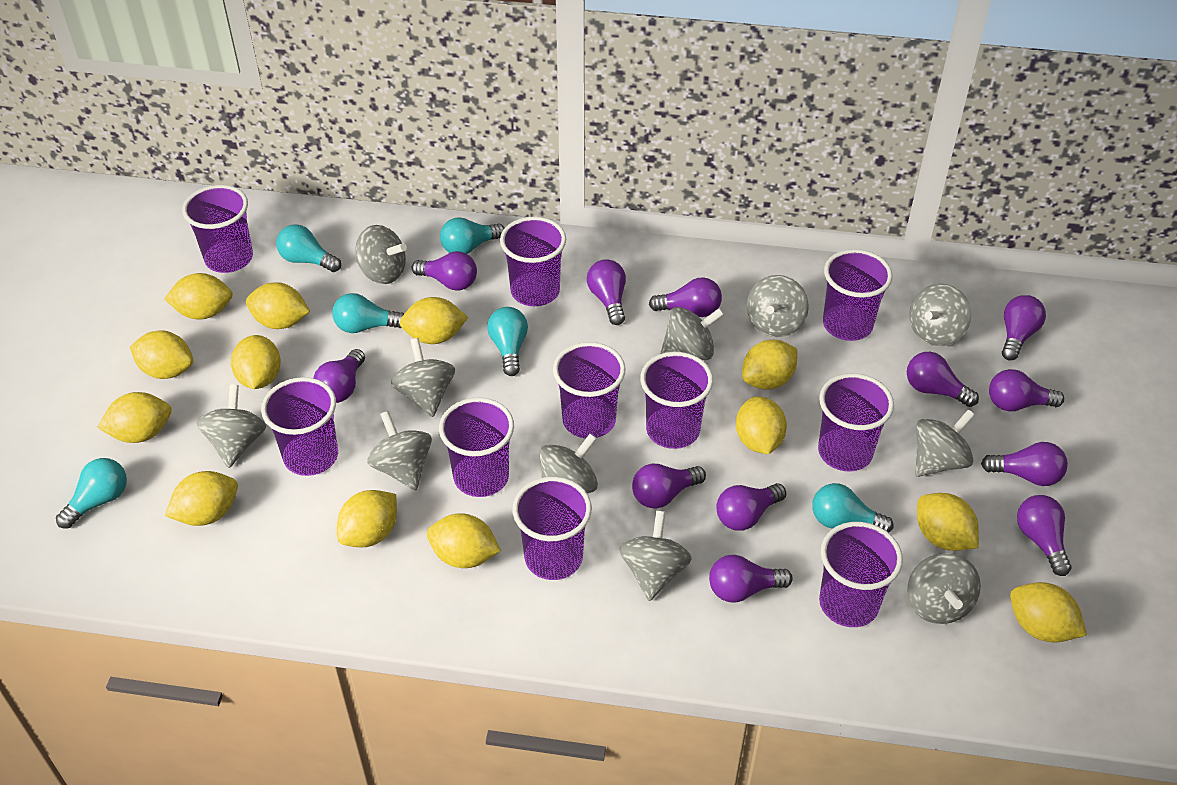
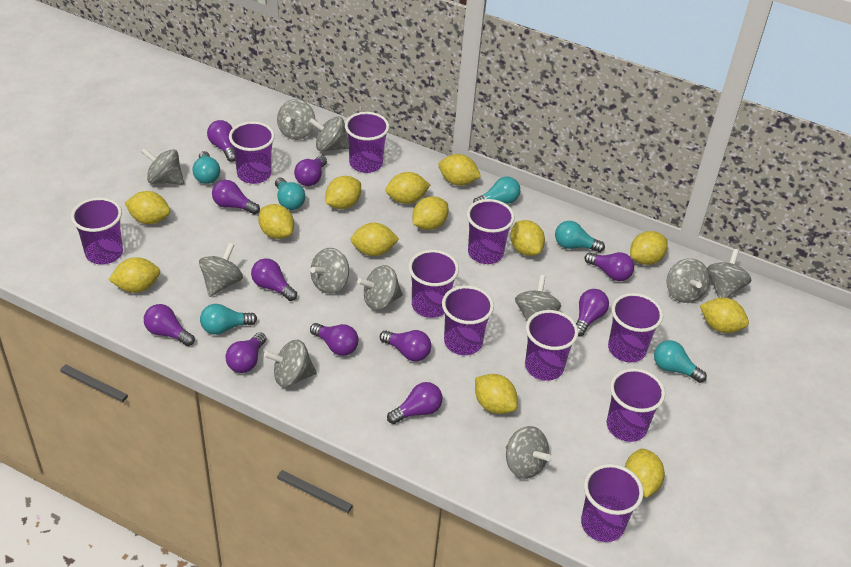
purple light bulb: [313,349,365,403] [412,251,477,291] [587,259,626,325] [632,464,706,509] [649,277,722,317] [709,555,793,602] [716,483,786,531] [907,352,979,407] [981,442,1068,486] [989,369,1064,411] [1002,295,1046,360] [1017,495,1072,576] = 12 -> [144,304,195,346] [207,120,235,162] [212,180,260,215] [226,332,266,373] [251,258,297,301] [294,155,327,186] [310,323,358,356] [380,330,431,361] [387,382,443,424] [576,289,609,336] [584,252,634,281] = 11

